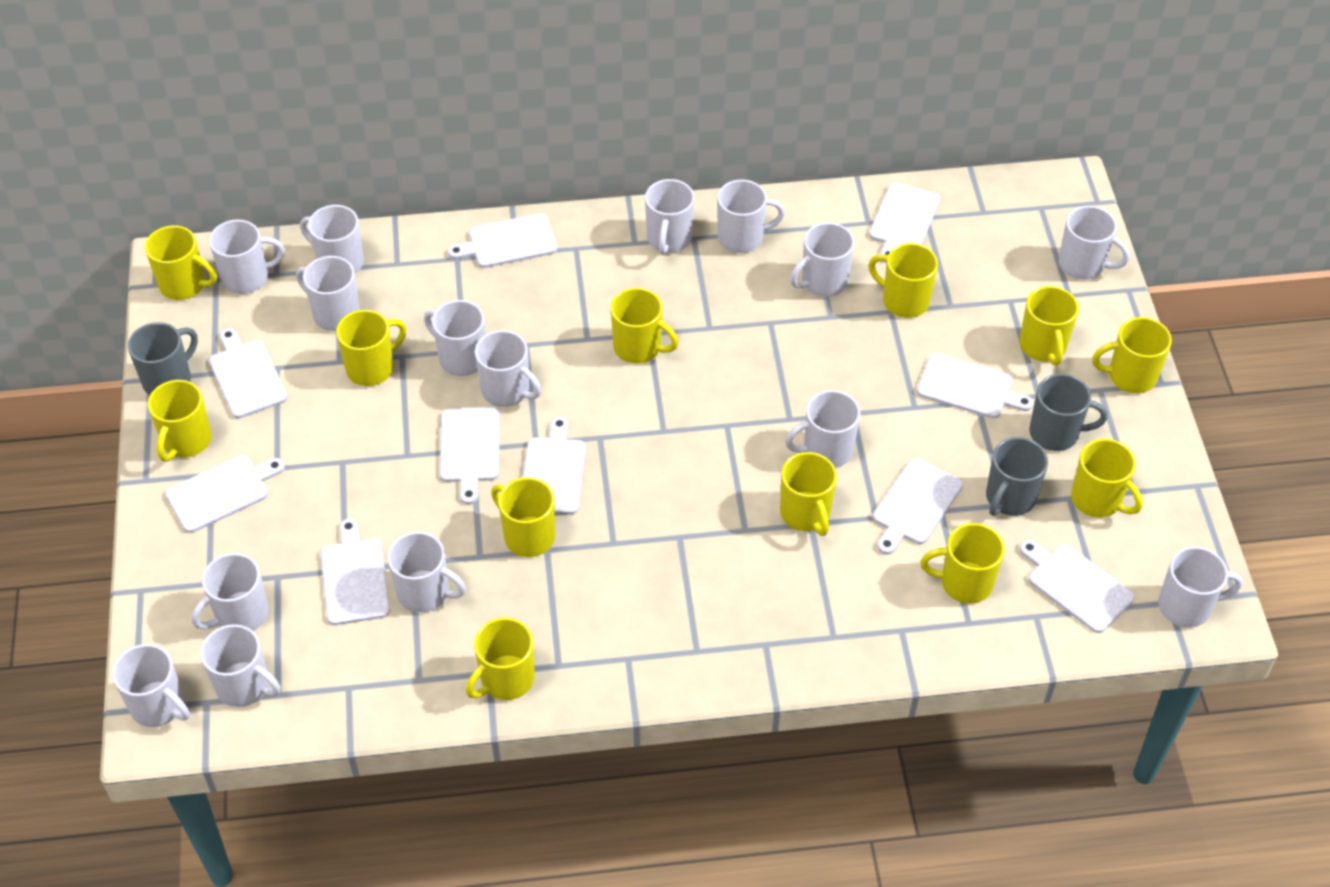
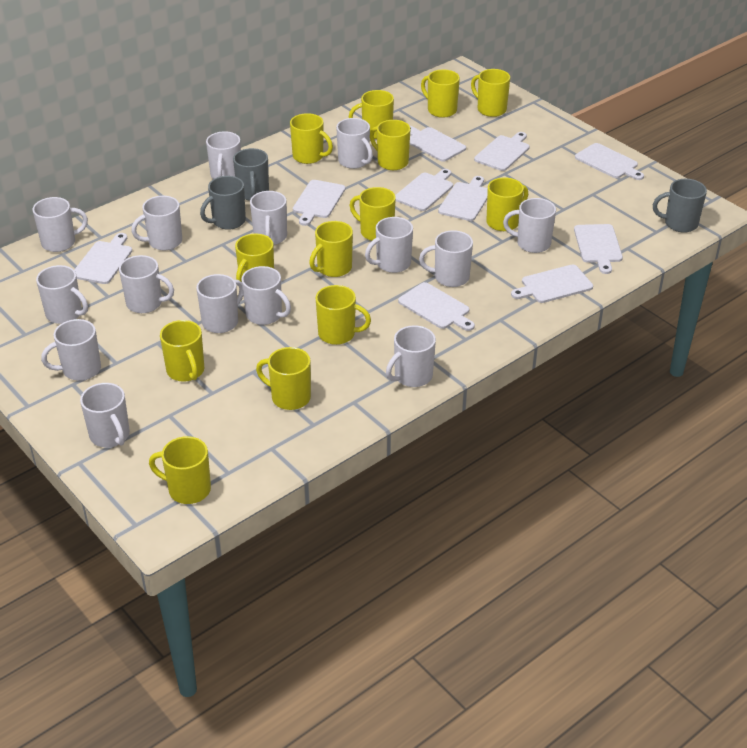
yellow mug: [145,225,217,300] [147,380,212,462] [336,310,406,386] [466,618,535,700] [491,477,555,557] [611,288,678,364] [780,452,837,536] [869,243,938,318] [921,523,1005,604] [1019,286,1079,366] [1071,439,1143,518] [1092,317,1172,393] = 12 -> [149,436,211,504] [160,320,204,382] [235,234,274,282] [256,347,311,410] [290,113,333,164] [309,221,353,277] [315,285,371,345] [349,90,394,139] [350,187,396,241] [370,120,410,170] [421,69,460,118] [471,69,510,117] [486,177,528,231] = 13

